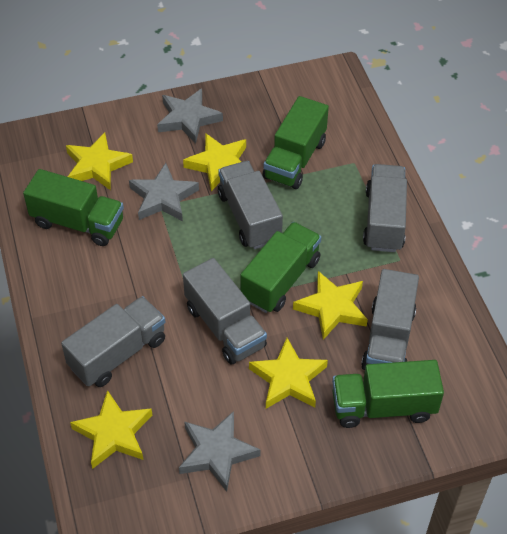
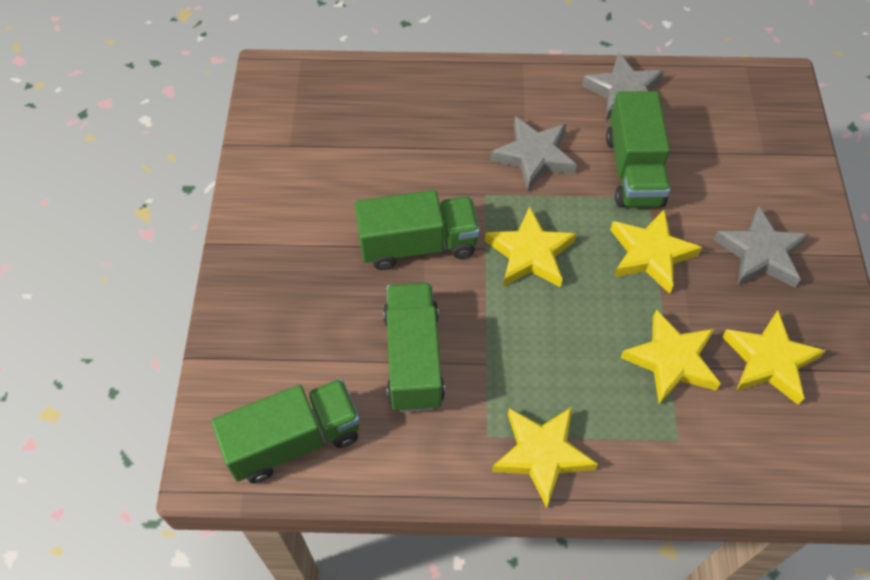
grey truck: [61,296,166,387] [183,258,267,364] [218,161,283,249] [361,269,419,370] [363,164,407,252] = 5 -> none = 0

